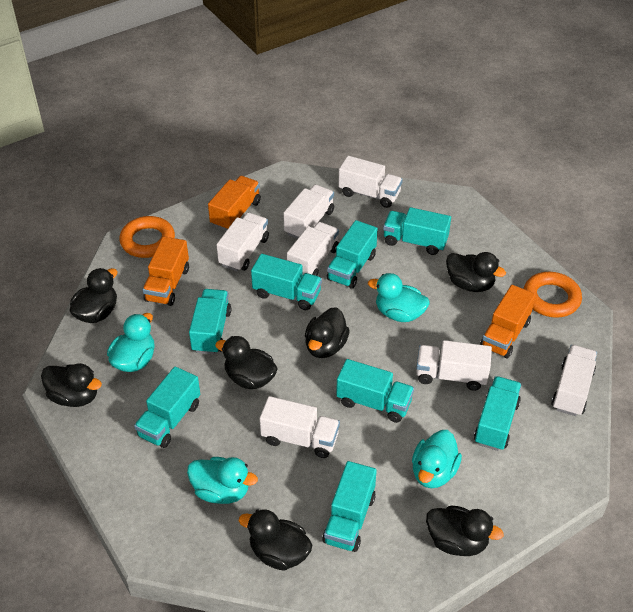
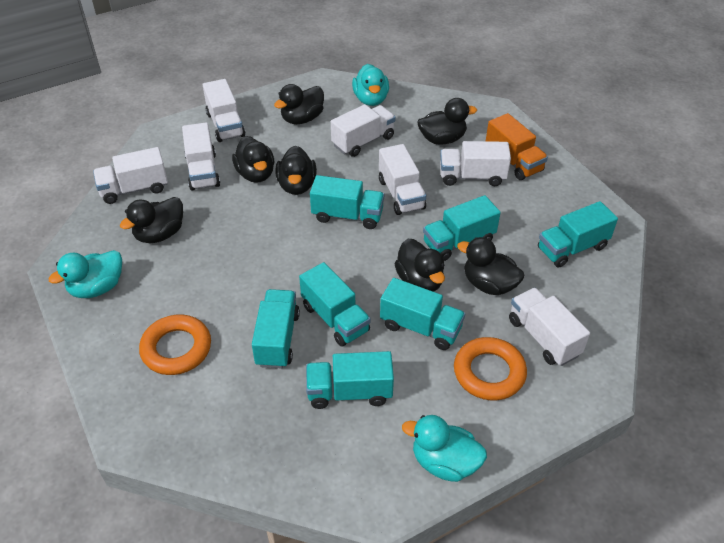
orange truck: [142,237,189,306] [208,176,261,231] [480,285,536,358] = 3 -> [486,113,548,180] = 1
turquoise duck: [107,313,154,372] [187,457,258,504] [368,273,430,322] [412,430,462,488] = 4 -> [49,250,122,298] [352,64,389,106] [402,415,487,482] = 3
turquoise truck: [134,367,200,448] [189,289,231,354] [251,254,322,310] [322,461,377,552] [327,220,378,289] [336,359,414,423] [383,207,451,255] [474,376,522,451] = 8 -> [252,289,300,369] [299,262,371,347] [306,351,394,409] [310,175,384,229] [380,278,465,350] [423,195,501,261] [538,201,618,268] = 7

